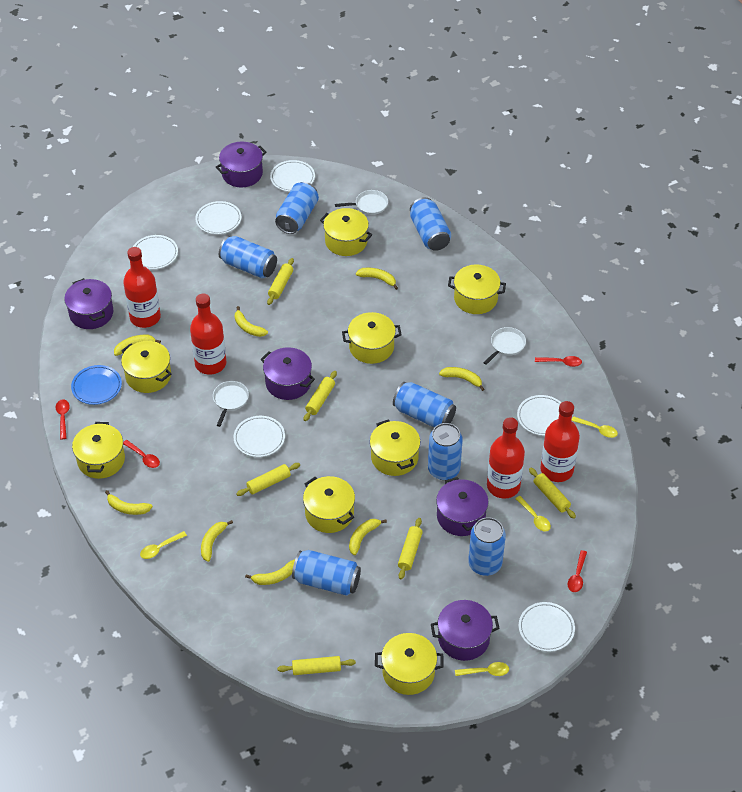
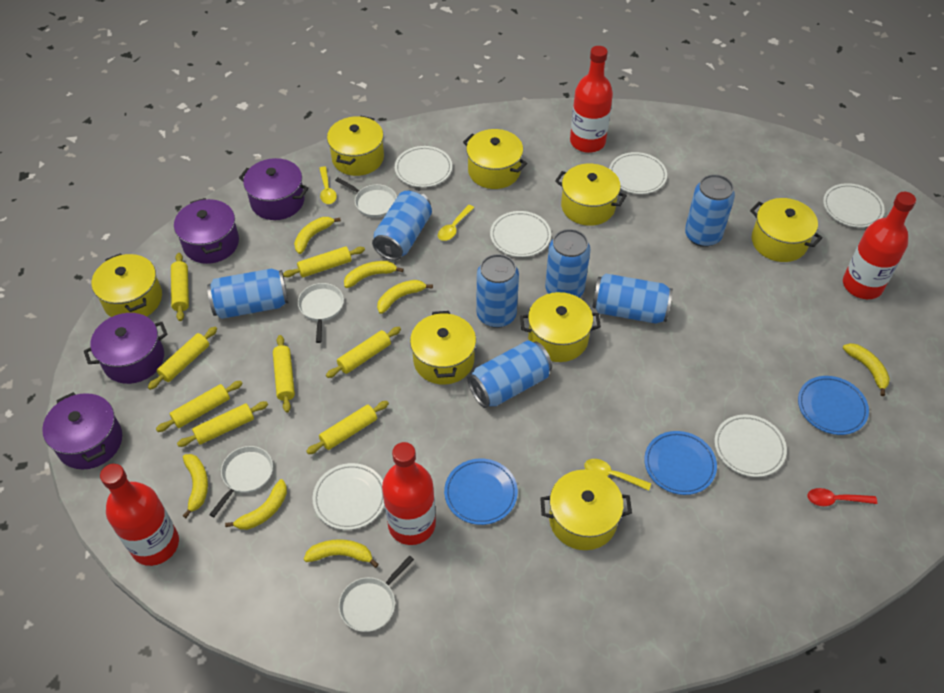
blue plate: [71,365,122,405] = 1 -> [444,458,518,525] [644,431,717,495] [798,376,869,435] = 3
purple pot: [64,278,114,329] [216,142,267,187] [261,347,315,400] [431,600,500,661] [436,477,489,536] = 5 -> [42,392,122,469] [84,313,168,384] [174,198,239,264] [239,158,309,220] = 4
red spoon: [56,399,70,439] [123,440,160,468] [535,356,582,367] [568,550,587,592] = 4 -> [807,488,877,506] = 1
white pan: [213,381,249,427] [335,190,388,215] [483,327,526,365] = 3 -> [209,446,273,517] [298,283,344,343] [335,177,397,218] [339,556,414,632] = 4
yellow banana: [105,490,153,515] [114,335,161,356] [201,520,233,562] [235,306,268,337] [245,559,295,585] [349,519,387,555] [356,268,398,290] [439,367,484,391] = 8 -> [183,454,208,518] [225,479,287,530] [294,217,341,254] [304,539,379,568] [344,261,404,288] [377,280,433,314] [843,343,890,396] = 7
yellow rolling pin: [236,463,300,496] [267,258,294,305] [277,656,356,675] [304,371,337,421] [398,518,423,580] [529,467,576,519] = 6 -> [148,327,217,390] [156,381,243,432] [171,253,189,321] [177,401,268,447] [273,335,295,413] [283,246,365,277] [306,401,389,454] [326,327,401,378] = 8
yellow spoon: [140,531,187,559] [455,662,509,676] [515,496,551,531] [571,416,618,438] = 4 -> [319,166,337,204] [438,205,474,241] [584,459,651,491] = 3

